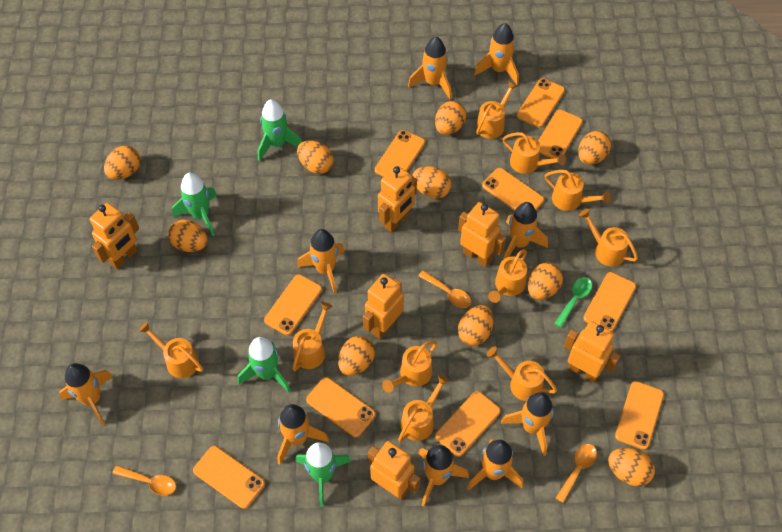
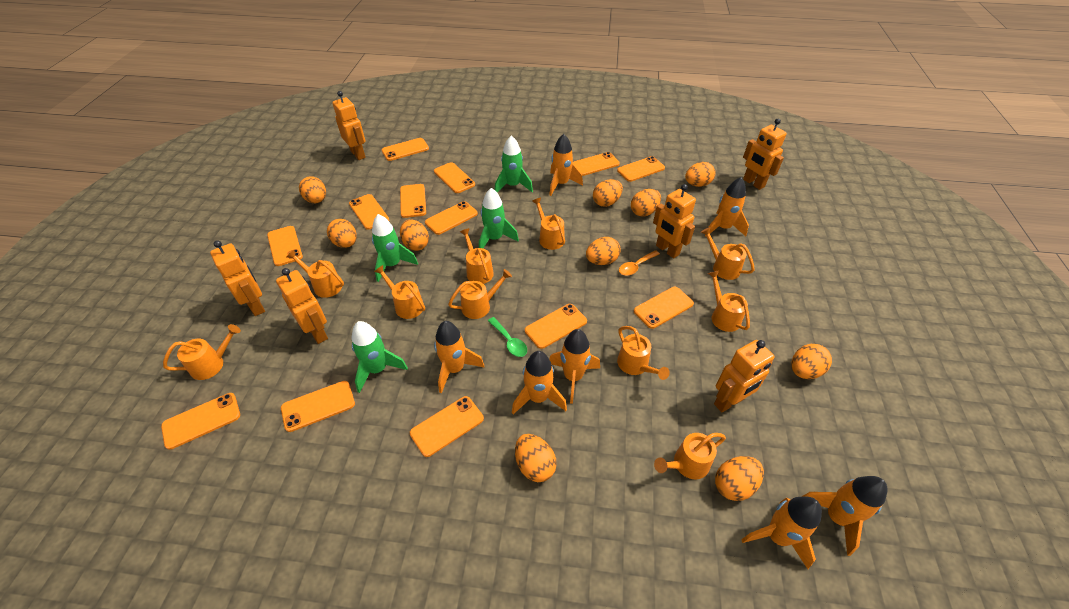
orange phone: [193,446,265,509] [264,274,322,335] [306,377,376,437] [375,130,425,177] [435,391,501,457] [482,168,544,210] [517,78,565,128] [538,110,583,159] [583,272,636,332] [615,381,664,450] = 10 -> [161,393,240,450] [267,226,303,266] [281,381,355,432] [349,194,389,230] [382,138,429,161] [400,184,426,218] [410,396,484,457] [425,201,478,235] [434,162,475,193] [525,304,587,349] [573,152,620,176] [617,156,665,182] [634,287,694,329] = 13
orange rocket: [59,363,112,426] [277,404,329,465] [297,229,345,294] [408,37,452,99] [419,445,469,506] [467,439,523,491] [474,23,519,85] [501,392,554,456] [503,202,548,260] = 9 -> [434,321,485,393] [512,351,567,414] [549,134,583,196] [549,329,600,404] [705,177,749,237] [741,496,822,569] [801,476,887,556] = 7
orange spoon: [113,465,176,496] [418,271,471,308] [556,444,597,503] = 3 -> [619,250,660,276] = 1

